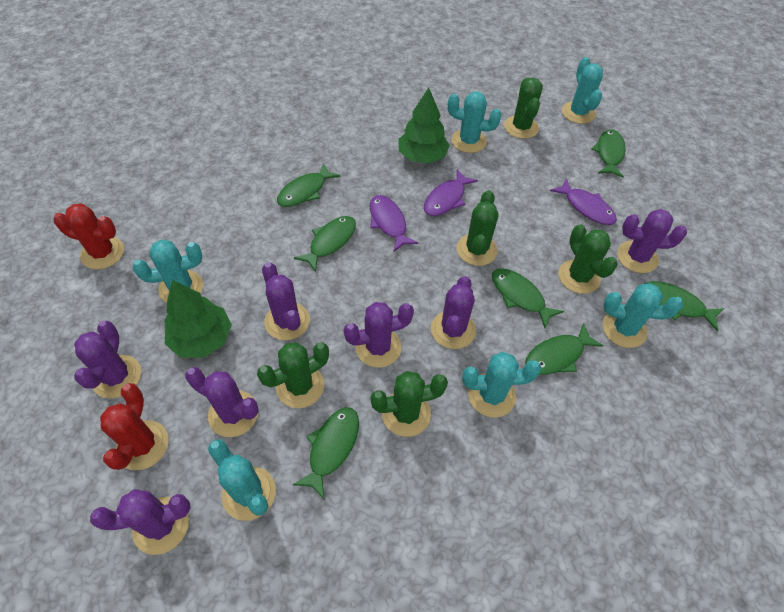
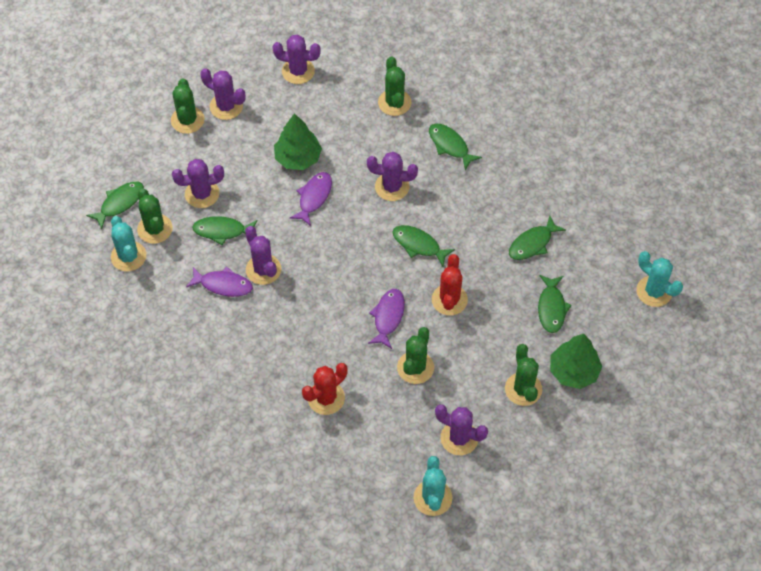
green fish: [277,163,341,207] [293,407,359,500] [294,216,356,272] [492,268,564,328] [525,323,603,375] [592,129,626,178] [645,281,724,331] = 7 -> [86,182,144,229] [192,216,258,245] [392,225,455,267] [429,124,482,170] [509,216,566,260] [538,275,572,333] = 6
purple cactus: [74,321,141,399] [90,489,190,555] [185,367,259,437] [262,262,310,340] [343,302,414,368] [431,276,476,349] [617,209,687,273] = 7 -> [172,159,224,208] [200,68,246,120] [245,226,281,285] [272,35,321,84] [367,152,418,201] [435,404,488,455] = 6
turquoise cactus: [133,240,203,303] [208,439,276,521] [448,91,502,153] [462,352,541,417] [562,57,603,124] [602,283,683,348] = 6 -> [111,216,146,271] [413,456,453,516] [636,251,683,307] = 3

